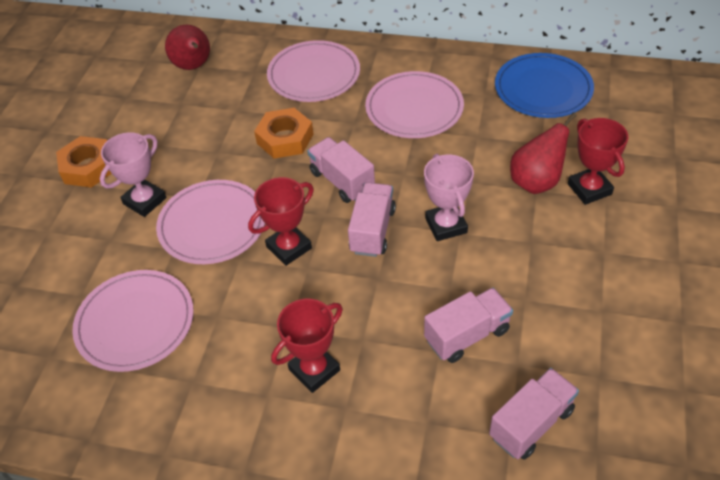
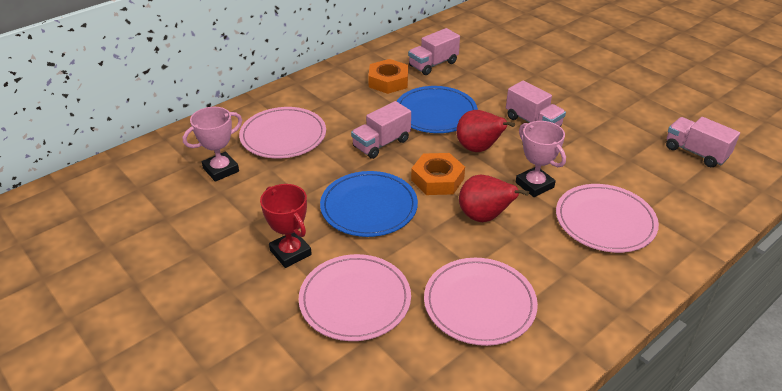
blue plate: [495,53,594,118] = 1 -> [320,171,418,237] [397,86,478,133] = 2
red trophy: [248,177,314,266] [271,299,343,393] [568,118,628,205] = 3 -> [260,184,312,268] = 1

